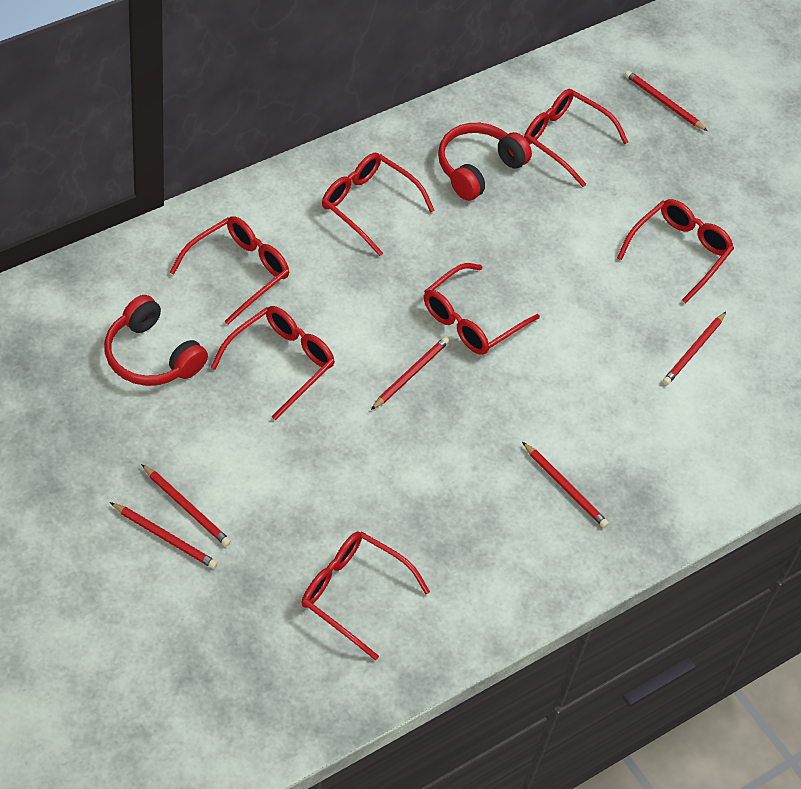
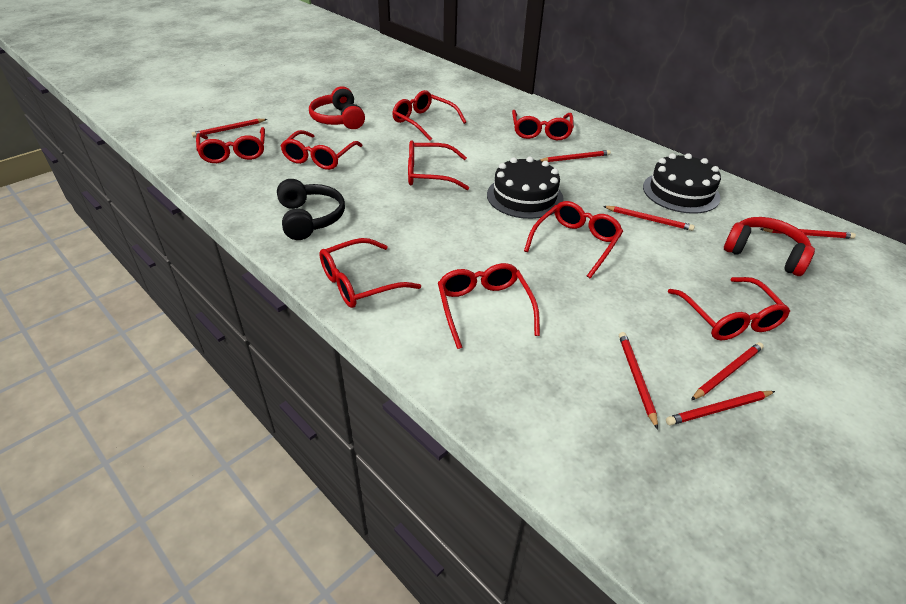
black cake: none = 0 -> [487,157,564,219] [643,153,721,214] = 2
black headphones: none = 0 -> [277,179,345,240] = 1
red glasses: [170,216,289,325] [210,306,335,420] [302,531,430,660] [322,153,435,256] [424,263,540,355] [524,89,628,187] [617,199,734,304] = 7 -> [196,127,265,163] [280,130,363,170] [319,238,421,308] [392,90,466,141] [408,140,469,190] [438,263,540,349] [512,110,574,140] [524,201,623,278] [668,277,790,340] = 9
red pencil: [110,502,218,569] [141,464,231,546] [371,337,450,410] [522,442,609,528] [625,70,708,131] [662,312,726,385] = 6 -> [191,119,267,137] [538,150,611,162] [603,206,695,231] [619,332,658,430] [666,391,775,426] [691,342,764,400] [760,228,856,239] = 7

